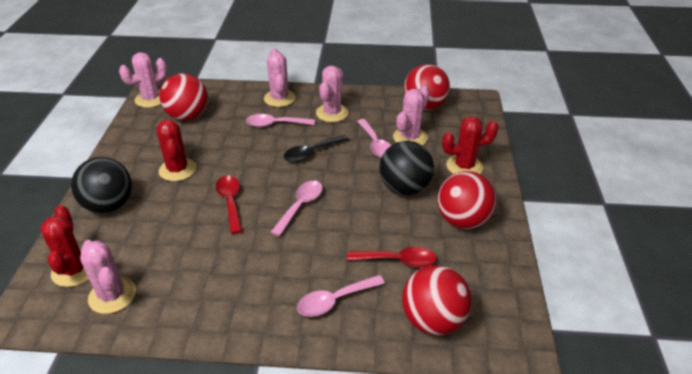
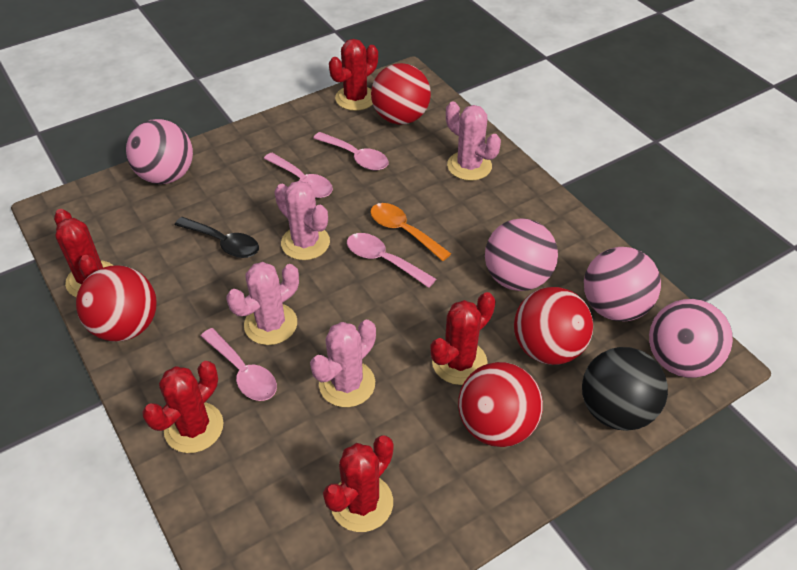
black ball: [71,157,132,213] [379,141,434,195] = 2 -> [582,347,668,431] = 1
orange spoon: none = 0 -> [370,203,451,261] = 1
pink ball: none = 0 -> [126,119,193,184] [485,218,558,291] [584,247,661,321] [649,299,733,378] = 4
pink cactus: [80,240,136,314] [119,52,167,108] [264,48,296,107] [316,66,349,122] [393,86,429,146] = 5 -> [227,262,299,345] [275,181,330,260] [310,320,376,407] [446,101,501,181] = 4
red cactus: [41,205,89,287] [156,119,196,181] [442,116,499,174] = 3 -> [54,209,114,297] [142,361,223,453] [323,436,393,532] [329,39,378,111] [430,292,496,385] = 5
red spoon: [216,176,242,234] [347,247,437,268] = 2 -> none = 0

